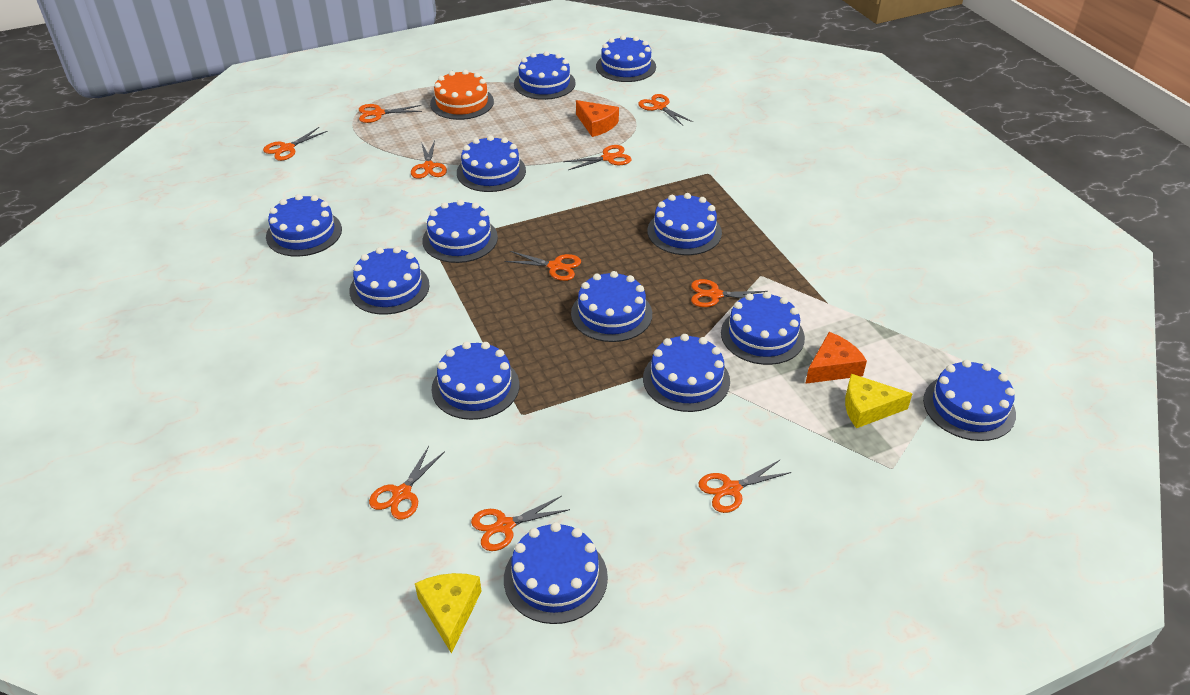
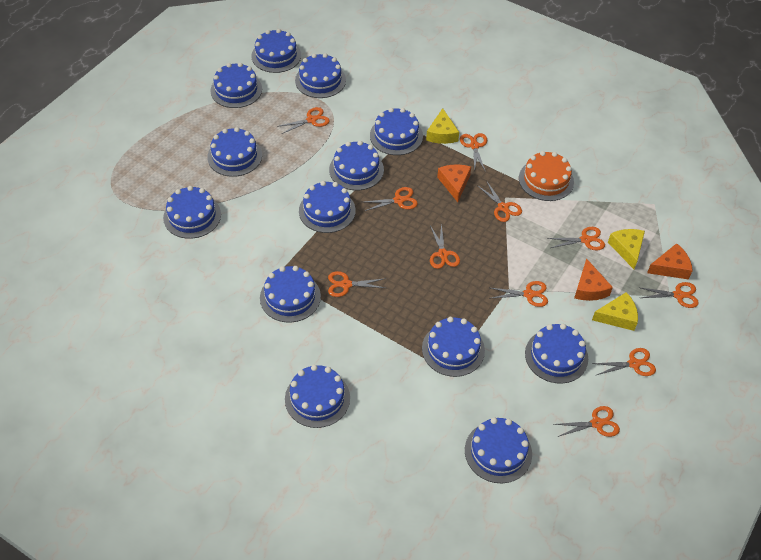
orange cheese: [576,100,619,137] [805,332,867,384] = 2 -> [437,164,471,202] [574,258,613,301] [647,243,693,280] = 3
orange scissors: [263,127,327,161] [359,104,422,123] [369,446,445,520] [411,140,447,179] [471,496,570,551] [504,251,581,281] [563,145,631,170] [638,94,693,126] [691,279,768,307] [699,460,791,513] = 10 -> [277,107,330,134] [328,271,386,297] [364,187,418,211] [430,223,460,269] [460,133,487,172] [477,180,522,222] [489,281,548,307] [547,227,605,250] [553,406,620,437] [592,348,656,376] [638,282,699,308] = 11
yellow cheese: [415,573,482,654] [845,374,912,428] = 2 -> [426,108,459,144] [592,292,638,331] [608,229,645,269] = 3

